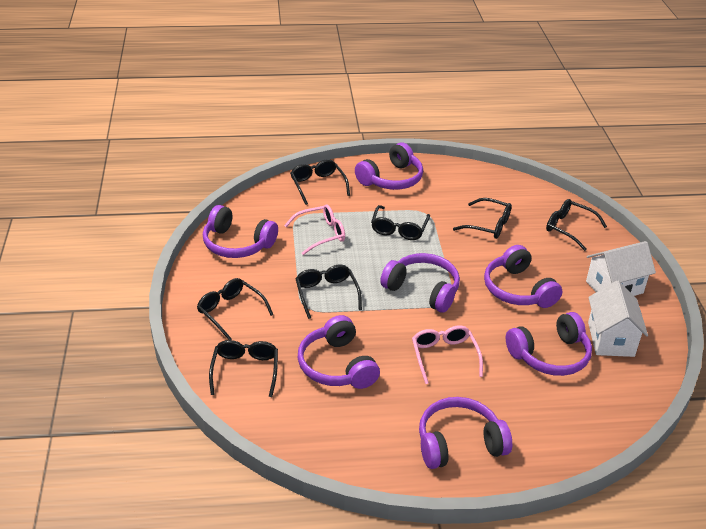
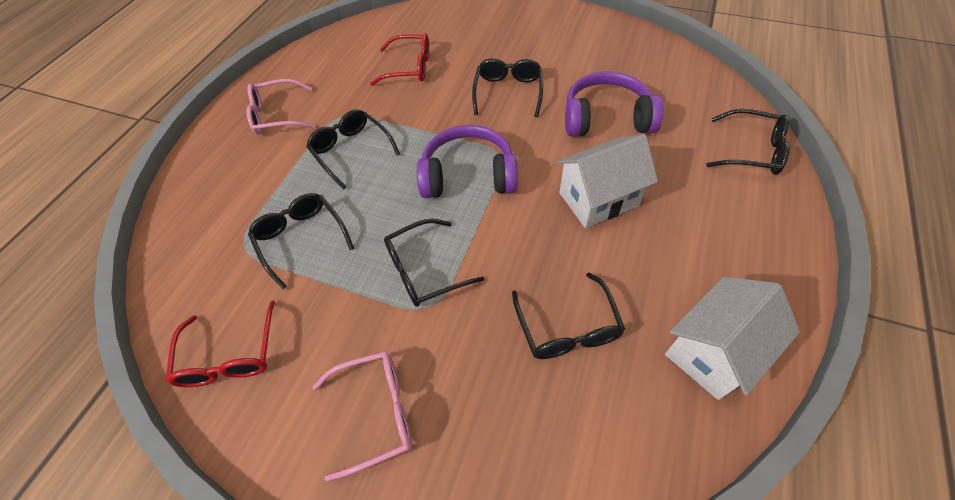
black glasses: [197,278,273,340] [209,340,278,397] [290,159,350,205] [295,265,362,319] [371,205,430,240] [453,198,512,239] [546,199,607,251] = 7 -> [248,193,354,290] [306,109,400,189] [384,219,484,307] [472,58,543,117] [512,273,625,359] [706,109,790,175] = 6
purple headphones: [203,205,278,258] [298,315,380,389] [355,142,423,190] [380,253,460,312] [419,397,512,469] [484,245,562,308] [506,312,592,376] = 7 -> [417,125,518,198] [565,71,664,137] = 2
red glasses: none = 0 -> [166,300,275,387] [370,33,429,86] = 2

